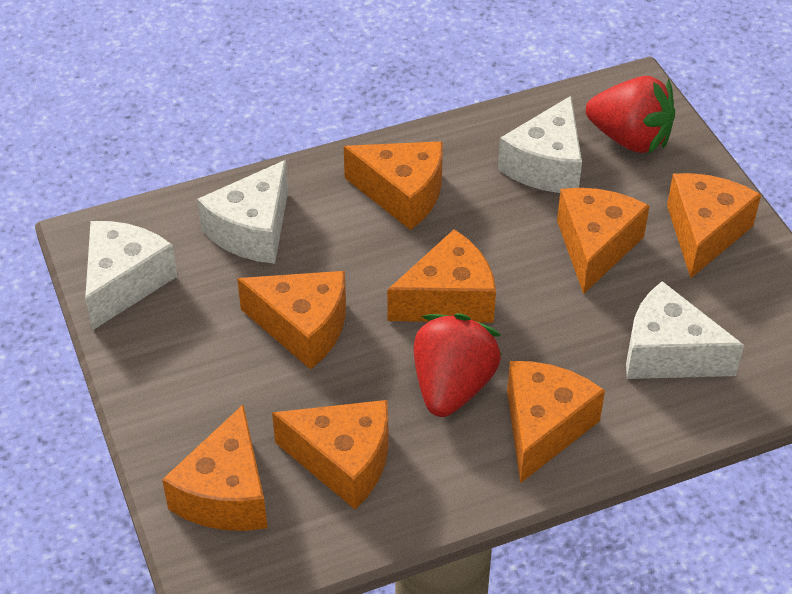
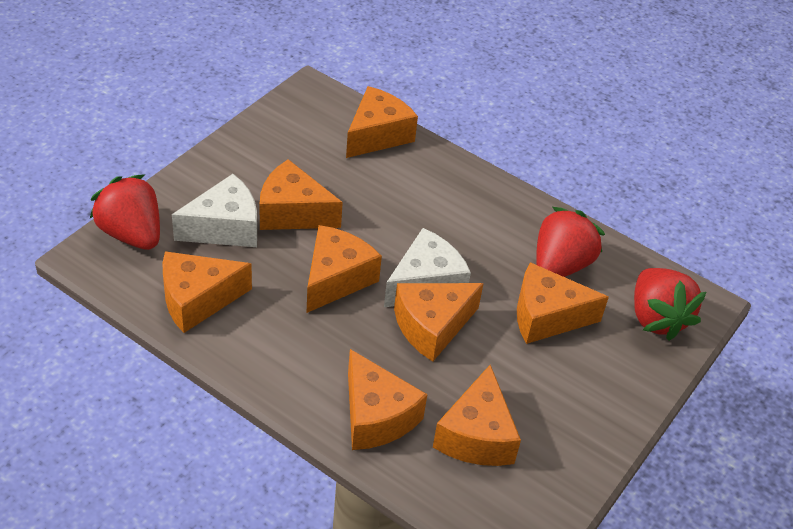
red strawberry: [414,313,502,417] [586,76,675,154] = 2 -> [90,174,160,250] [536,207,605,277] [634,268,706,341] = 3
white cheese: [85,221,178,330] [197,160,288,264] [498,96,582,193] [626,281,744,379] = 4 -> [172,174,257,247] [384,228,471,307] = 2

